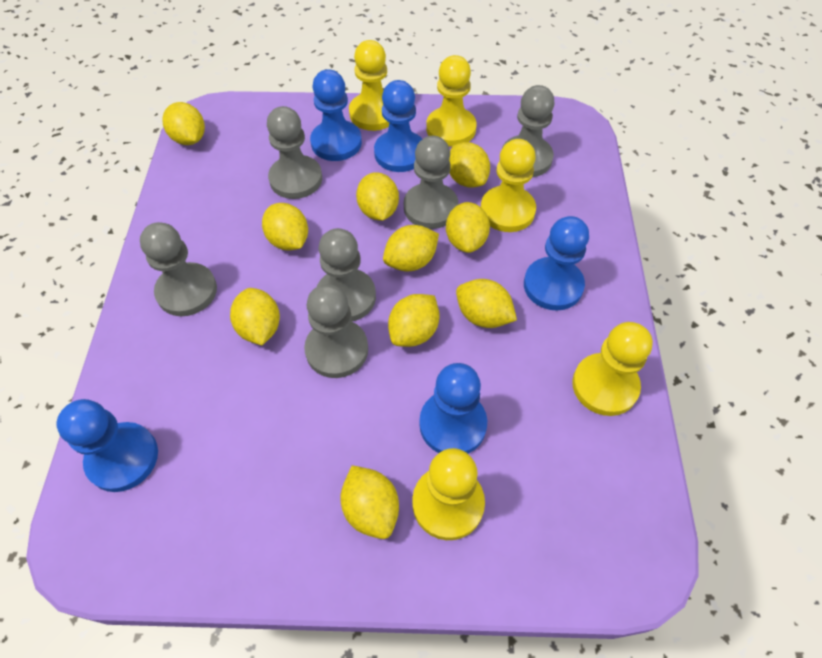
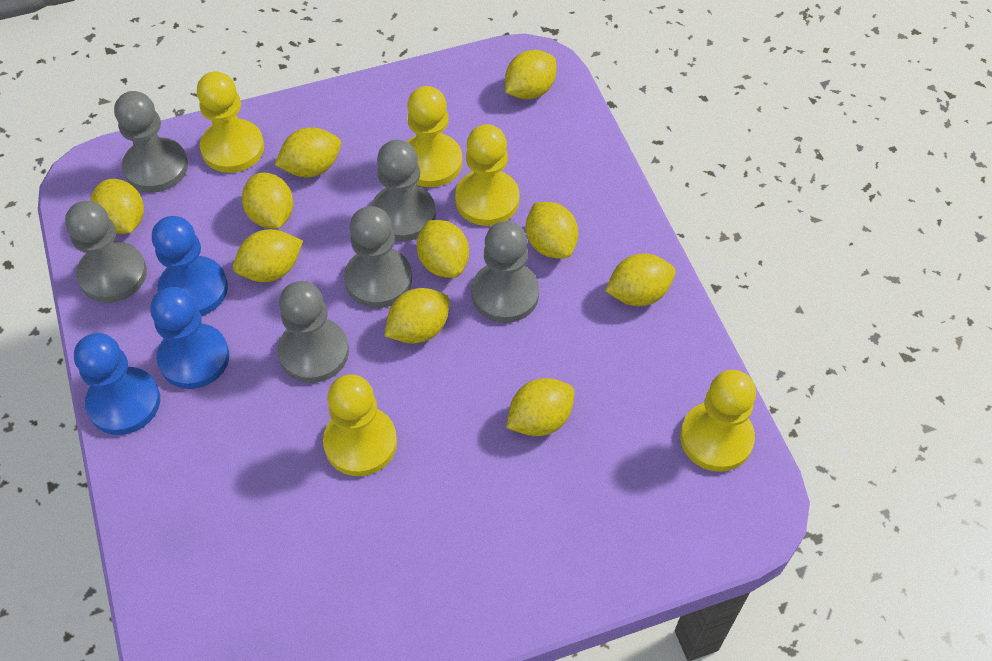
blue pawn: [56,399,158,492] [310,69,362,161] [374,80,422,172] [419,363,487,454] [524,216,589,311] = 5 -> [74,333,160,435] [150,287,229,389] [152,216,228,316] = 3

